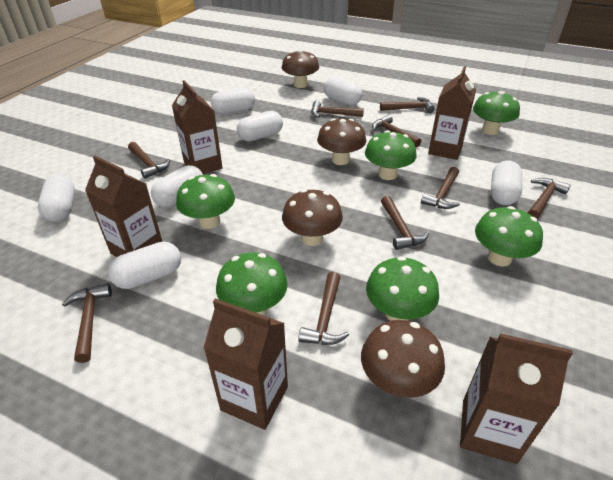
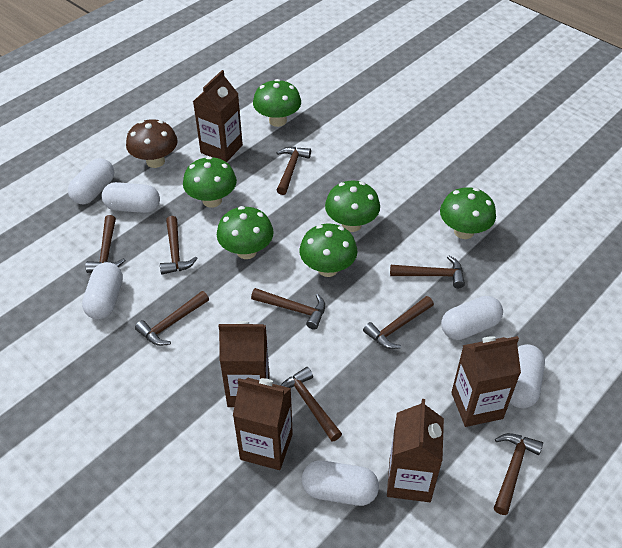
brown mushroom: [282,50,319,88] [282,189,343,246] [317,118,366,165] [361,320,445,398] = 4 -> [126,119,178,168] = 1
white capsule: [38,175,75,222] [108,242,181,289] [151,165,203,207] [211,88,255,114] [237,111,283,142] [324,77,362,106] [491,160,522,205] = 7 -> [68,158,114,204] [82,262,123,320] [102,182,160,213] [302,460,379,506] [441,296,503,340] [510,344,545,408] = 6

